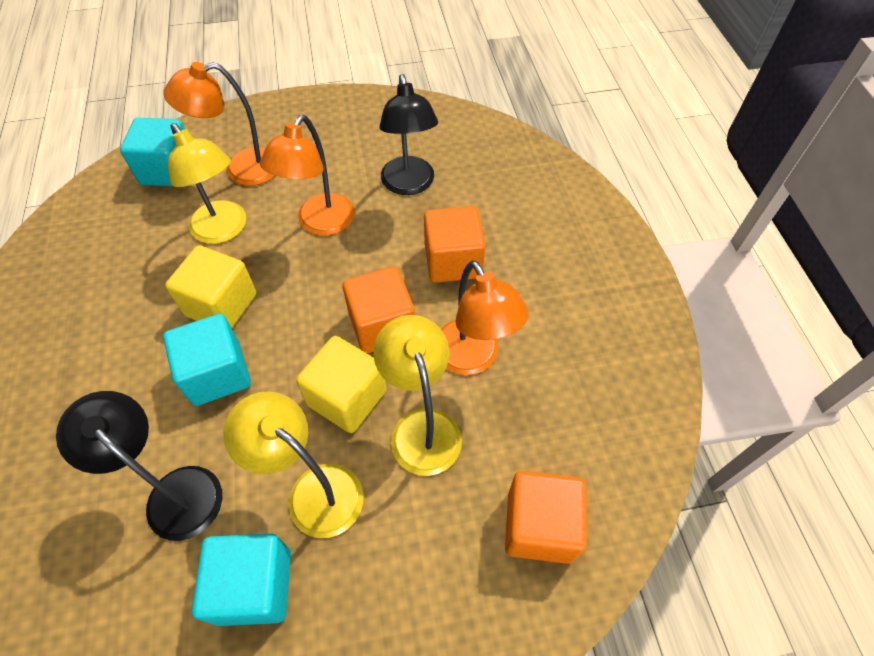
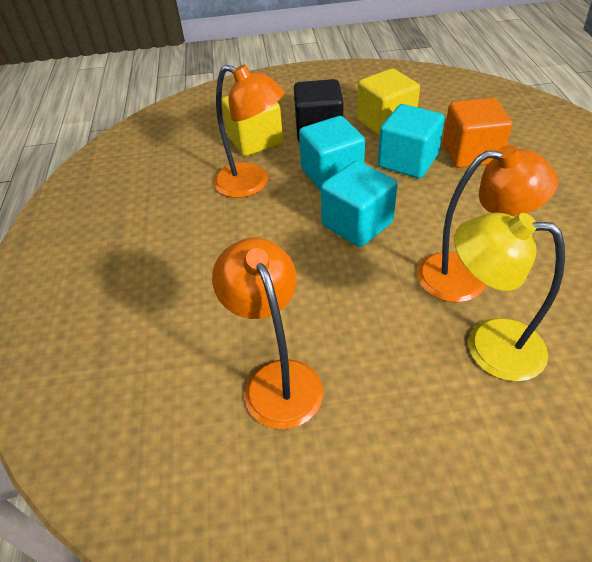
black cube: none = 0 -> [294,79,343,143] = 1
black lamp: [56,391,222,541] [380,74,438,195] = 2 -> none = 0
orange cube: [343,267,415,353] [424,206,486,283] [505,471,587,564] = 3 -> [443,98,512,168] = 1
yellow lamp: [168,123,246,244] [223,391,363,538] [373,315,462,476] = 3 -> [454,213,565,381] = 1

